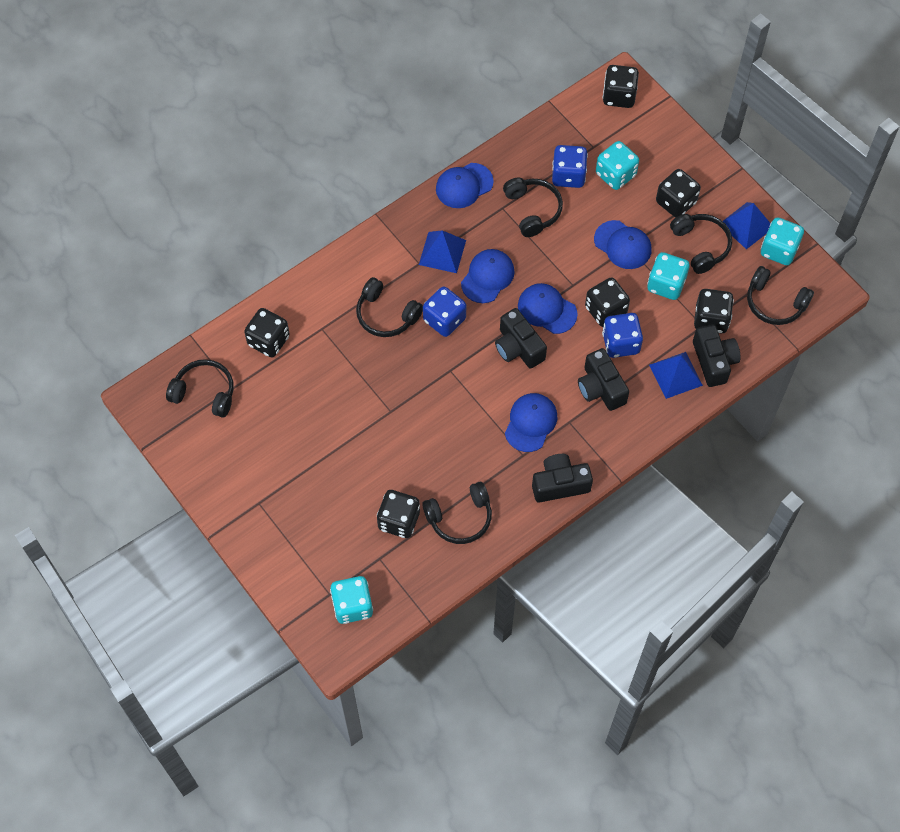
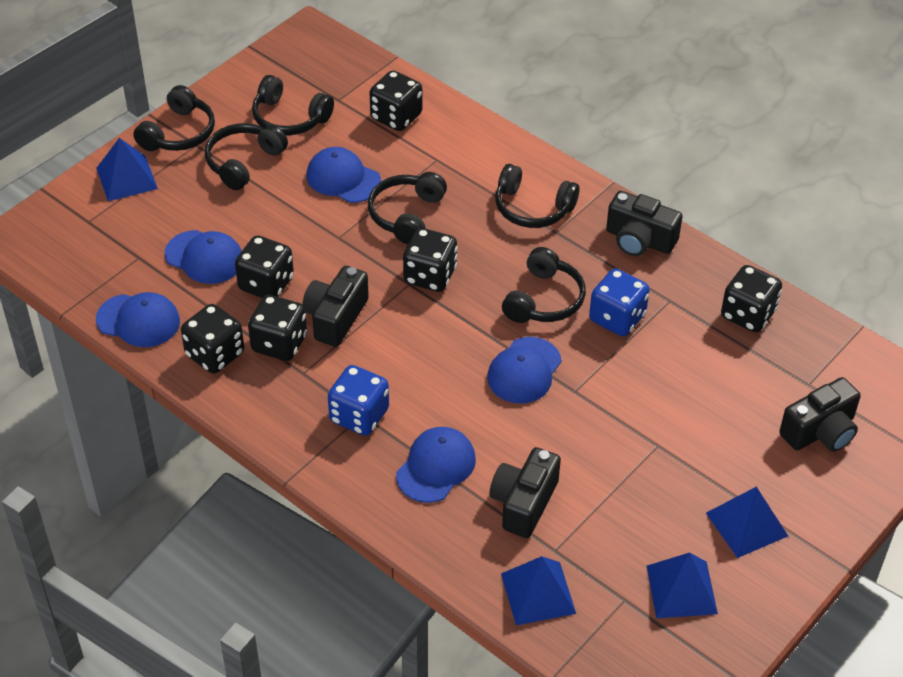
blue dice: [423,286,466,337] [552,145,588,188] [602,313,643,358] = 3 -> [328,365,389,436] [589,269,650,336] = 2
blue pyramid: [419,230,466,273] [649,352,703,399] [723,202,770,249] = 3 -> [96,138,158,201] [501,556,576,625] [647,552,718,618] [706,487,788,558] = 4
turquoise dice: [330,576,373,624] [596,141,639,190] [647,252,690,300] [761,217,804,265] = 4 -> none = 0

